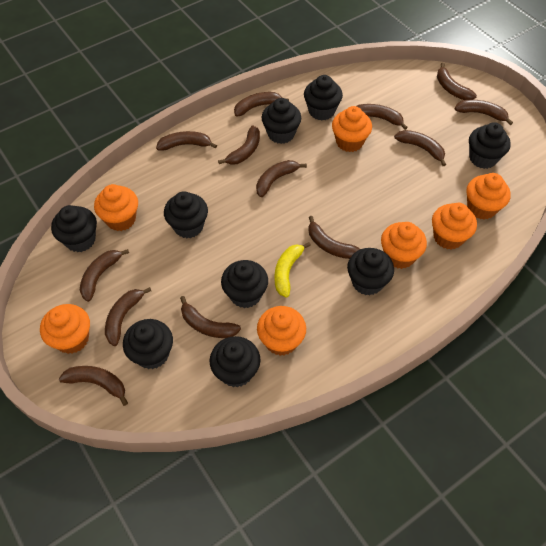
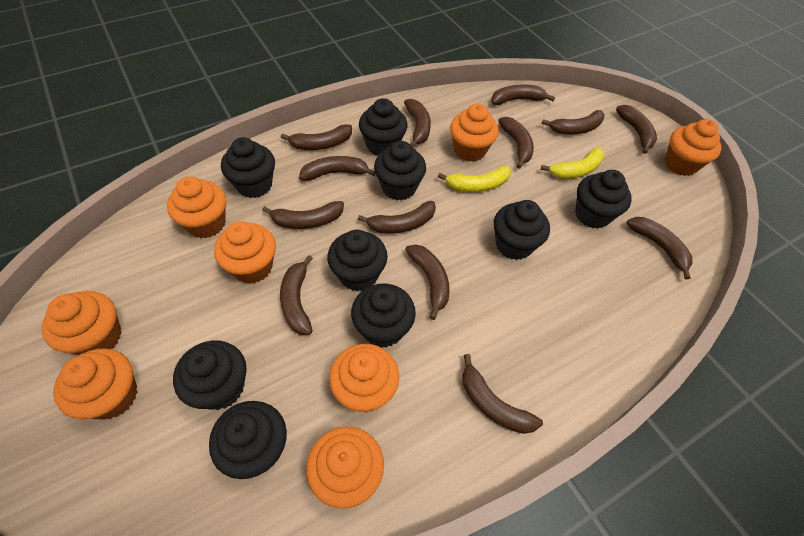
orange cupcake: [40,304,90,354] [94,184,138,231] [257,306,306,356] [332,106,372,152] [381,222,427,269] [432,203,477,250] [467,173,511,220] = 7 -> [42,291,121,355] [53,348,138,419] [167,177,226,239] [214,221,276,284] [306,426,384,509] [329,344,399,412] [450,104,499,162] [664,119,722,176] = 8
yellow banana: [274,242,311,298] = 1 -> [438,166,511,192] [541,147,604,179] = 2

